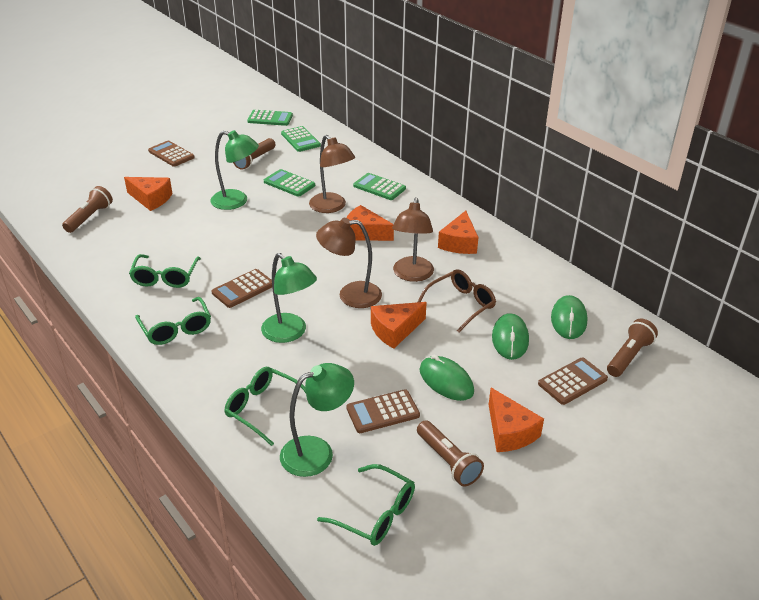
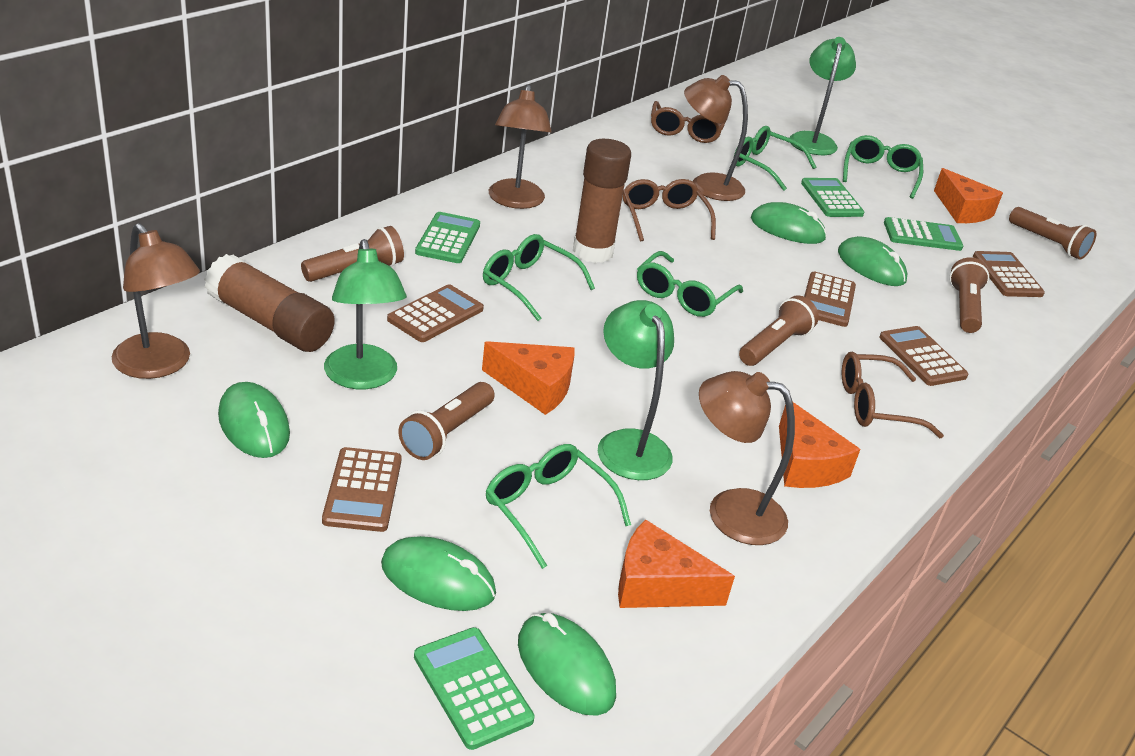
brown calculator: [148,141,195,167] [212,269,272,308] [346,389,420,433] [538,357,608,405] = 4 -> [322,447,402,532] [387,284,484,342] [804,271,856,327] [879,326,968,386] [973,251,1045,297] = 5
brown flashlight: [62,186,113,233] [233,138,276,170] [417,420,484,486] [607,319,658,377] = 4 -> [301,226,404,282] [399,382,495,460] [739,295,819,366] [950,257,989,333] [1009,207,1097,260] = 5
brown glasses: [418,269,496,333] = 1 -> [623,179,716,242] [651,101,726,143] [842,351,944,438] = 3
brown glue stick: none = 0 -> [204,254,335,352] [573,139,631,263] = 2
brown lamp: [309,135,355,213] [316,218,382,308] [392,197,434,282] = 3 -> [112,223,200,379] [489,84,552,209] [684,75,748,201] [699,371,795,545] = 4
green glasses: [129,254,201,288] [135,297,211,345] [224,367,306,446] [317,464,415,546] = 4 -> [483,234,595,321] [486,444,631,569] [637,251,743,317] [734,126,816,191] [843,135,923,199] = 5
green mouse: [420,354,474,401] [492,313,529,360] [551,295,588,339] = 3 -> [218,382,290,458] [381,536,496,611] [518,613,616,716] [751,202,827,244] [838,236,907,286] = 5
orange cheese: [124,177,172,211] [346,205,394,241] [371,302,427,349] [438,211,479,254] [489,388,544,452] = 5 -> [482,341,575,415] [618,519,735,608] [779,402,860,488] [934,168,1003,223] = 4

